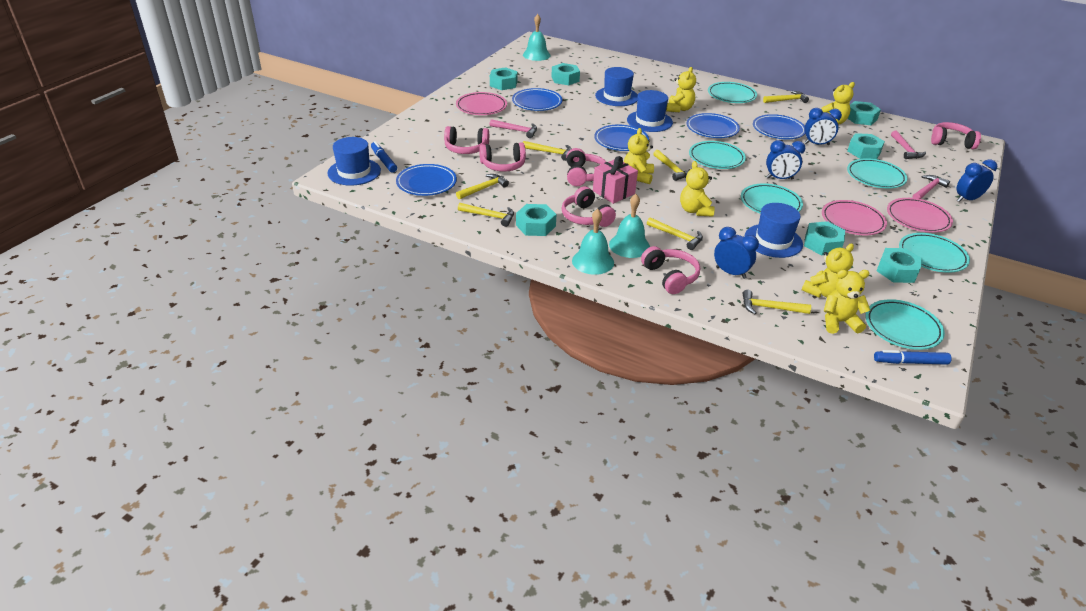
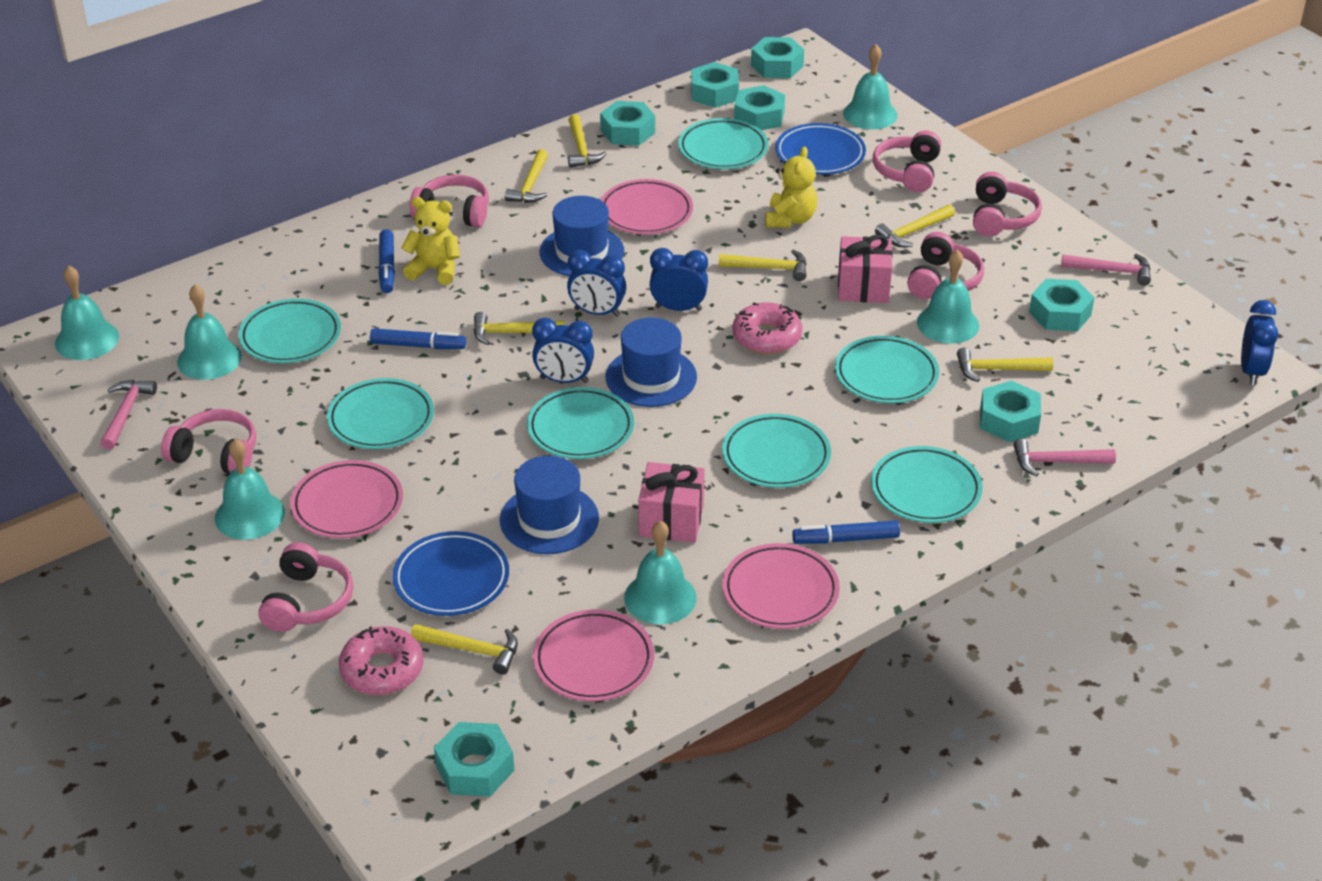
blue hat: [327,137,381,186] [595,67,638,106] [627,90,673,132] [744,203,803,258] = 4 -> [500,456,599,554] [540,196,624,276] [606,317,697,407] = 3
blue marker: [371,141,397,173] [874,350,952,365] = 2 -> [370,328,466,349] [378,230,395,293] [792,521,900,544] = 3
blue plate: [396,164,457,196] [512,88,563,111] [594,124,649,151] [687,113,740,138] [753,114,805,139] = 5 -> [393,531,509,616] [775,123,866,175] = 2
pink donut: none = 0 -> [339,626,423,695] [732,302,803,354] = 2
pink gift: [593,156,638,204] = 1 -> [638,462,704,543] [838,235,893,303] = 2
pink plate: [456,92,507,115] [822,200,887,235] [887,198,953,233] = 3 -> [290,460,403,538] [533,610,654,701] [601,179,693,235] [723,543,840,629] = 4
turquoise bell: [523,14,551,61] [572,209,614,275] [609,194,650,258] = 3 -> [55,265,119,360] [177,285,242,380] [215,439,285,540] [624,521,697,624] [843,44,897,129] [917,250,979,344] = 6
turquoise plate: [689,141,746,169] [708,82,757,103] [741,183,803,214] [847,158,907,188] [865,299,945,350] [899,233,970,273] = 6 -> [238,299,341,363] [327,378,434,449] [527,387,634,459] [678,118,768,169] [722,414,831,488] [835,336,939,403] [871,446,983,523] = 7
yellow teddy bear: [624,128,654,184] [666,67,696,112] [680,161,715,217] [802,243,854,298] [822,82,855,125] [824,270,870,334] = 6 -> [401,197,460,285] [765,147,817,227] = 2

